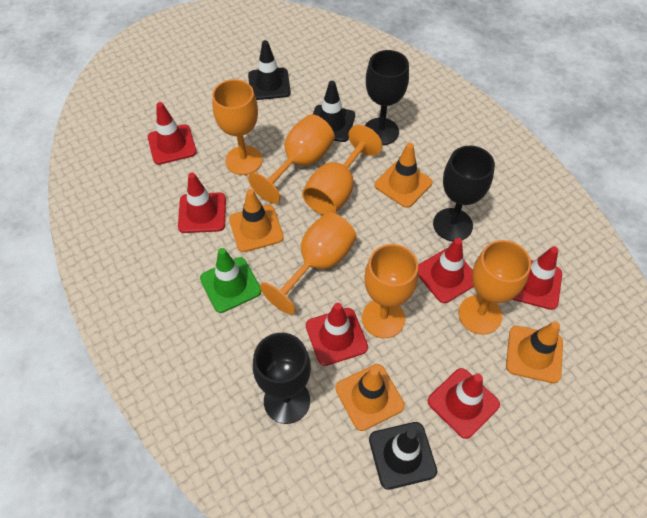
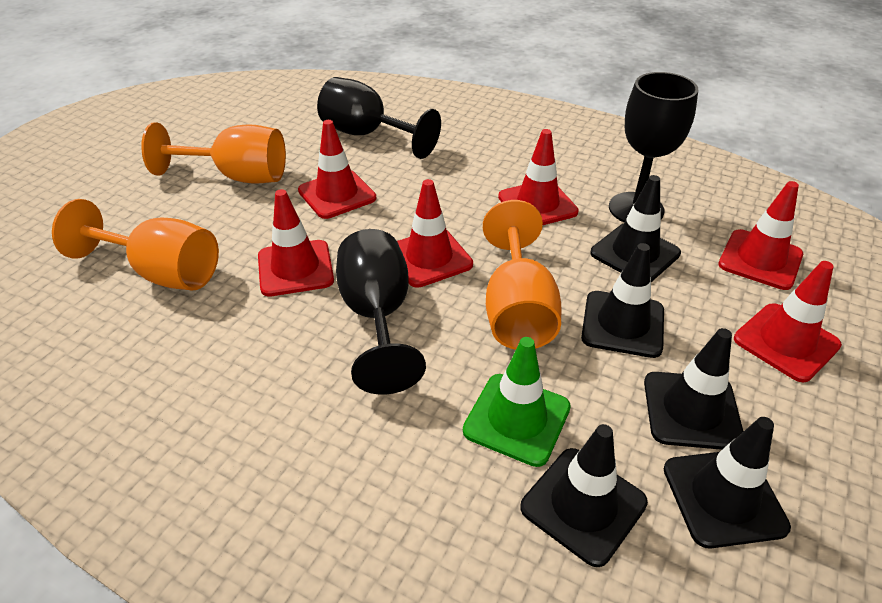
black traffic cone: [248,40,291,100] [313,81,355,142] [369,422,437,490] = 3 -> [520,424,648,567] [581,243,664,358] [590,175,681,282] [644,328,744,450] [664,417,791,548] = 5
orange goblet: [212,79,263,175] [248,114,335,204] [260,212,357,315] [302,125,382,215] [362,244,419,338] [458,240,531,335] = 6 -> [52,199,219,290] [141,122,286,184] [483,200,561,350] = 3
orange traffic cone: [229,189,284,252] [336,364,405,431] [374,143,432,208] [506,321,563,383] = 4 -> none = 0

